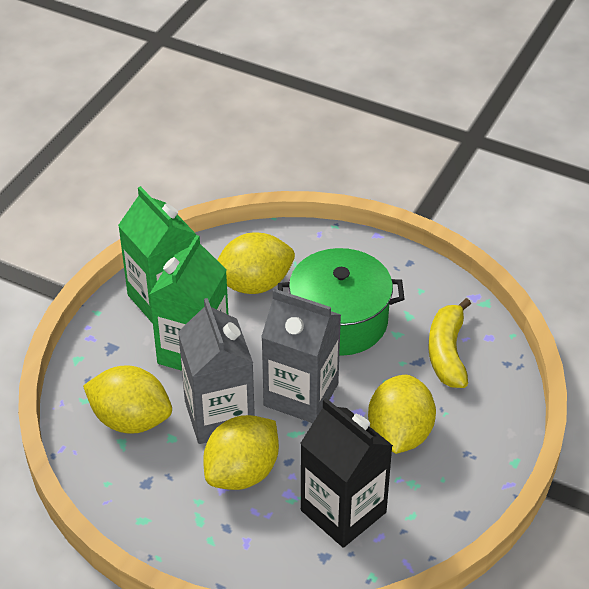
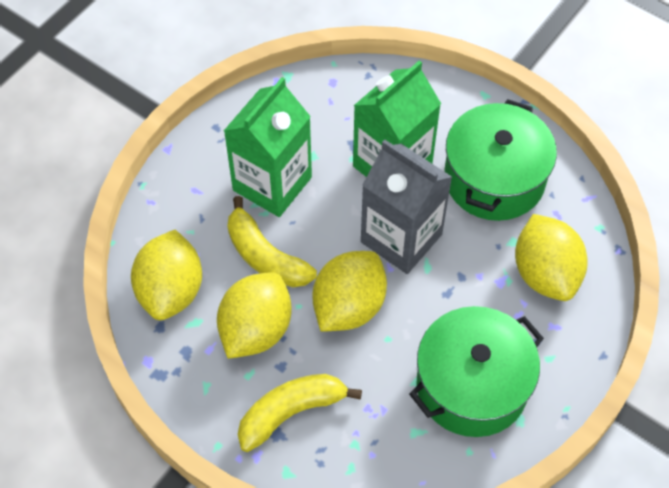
black carton: [300,398,393,548] = 1 -> none = 0
green pot: [278,248,404,356] = 1 -> [409,306,544,437] [444,99,557,221] = 2
grey carton: [178,298,255,444] [261,289,341,423] = 2 -> [361,139,452,274] = 1
yellow banana: [428,298,471,388] = 1 -> [227,196,317,287] [238,374,362,452] = 2

